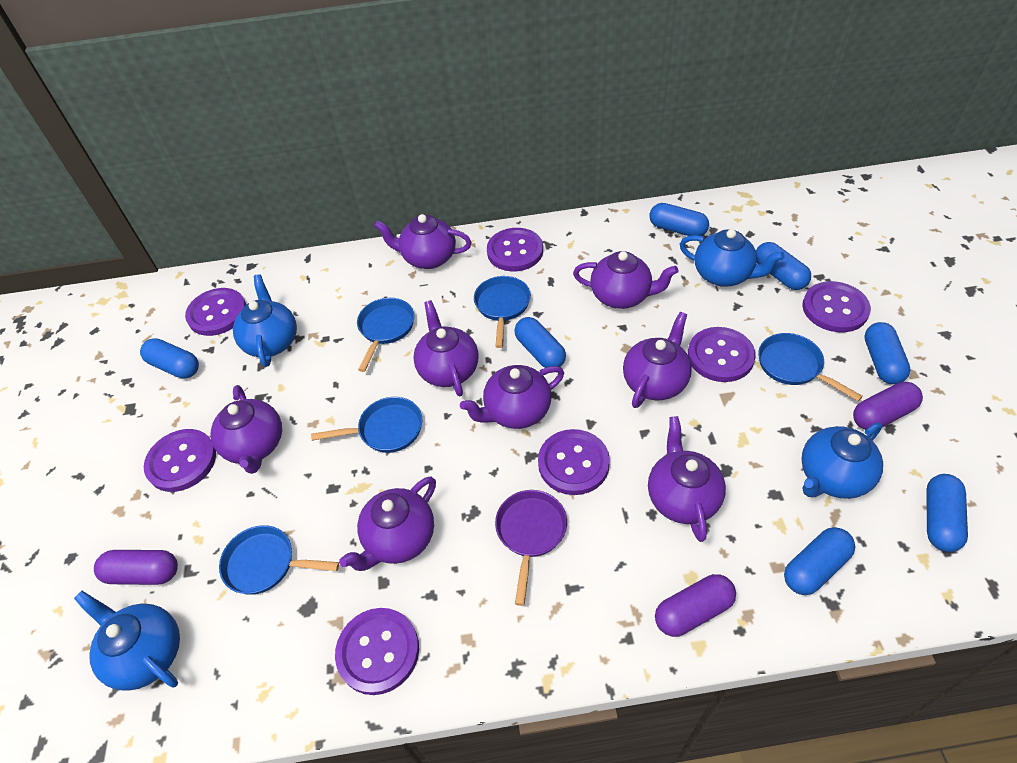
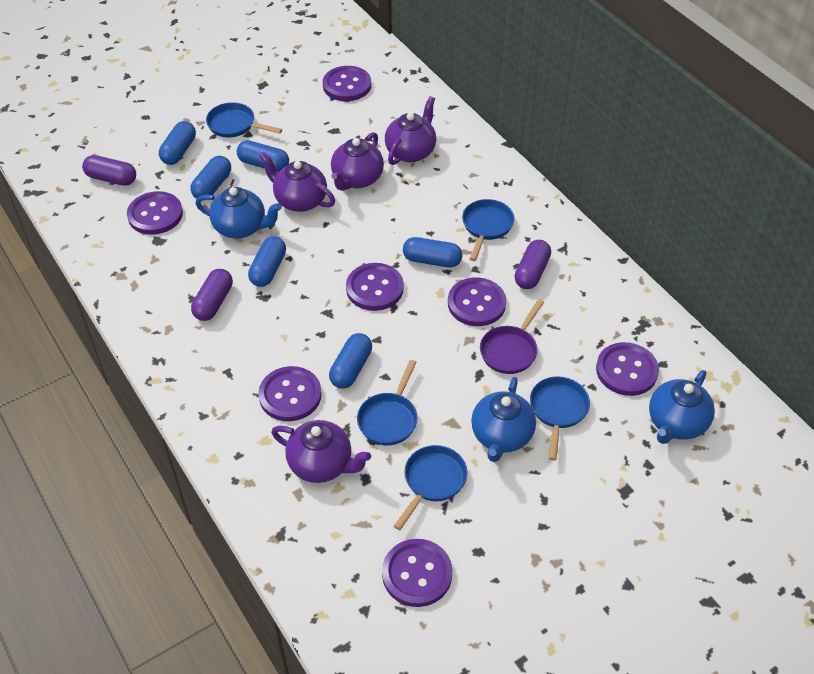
blue capsule: [140,338,199,379] [514,317,566,368] [649,203,709,236] [756,242,811,290] [784,527,855,595] [864,322,911,385] [926,474,968,552] = 7 -> [159,121,196,165] [190,156,231,199] [237,140,289,172] [248,236,286,287] [329,333,372,389] [403,237,462,268] = 6
blue teapot: [74,591,180,691] [233,274,297,367] [680,229,785,287] [801,422,883,499] = 4 -> [195,187,282,239] [471,377,536,462] [649,370,715,444] = 3
purple teapot: [211,385,282,474] [339,476,436,571] [374,214,471,269] [413,300,479,396] [460,365,564,429] [573,251,679,309] [623,312,692,408] [648,416,726,542] = 8 -> [260,152,335,212] [271,420,371,483] [331,132,384,191] [385,96,436,165] = 4

